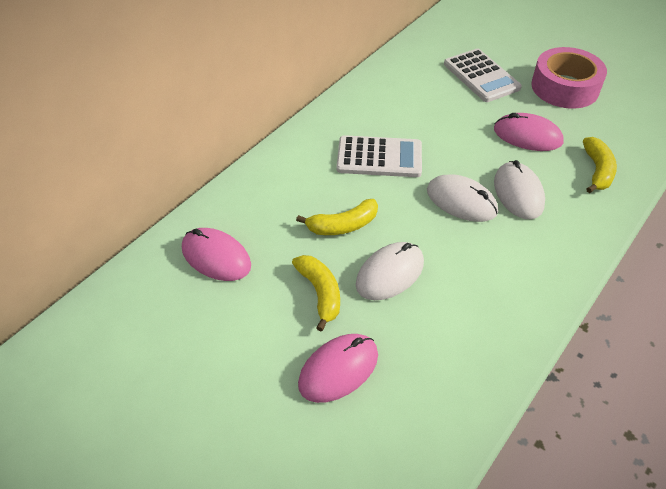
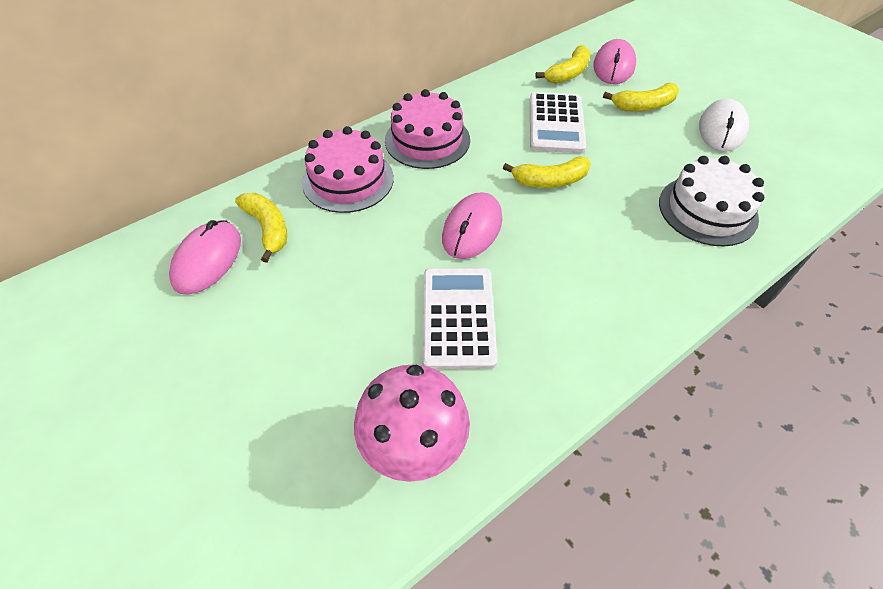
pink cake: none = 0 -> [302,126,394,213] [385,89,470,169] = 2
pink mushroom: none = 0 -> [354,365,470,482] = 1
pink tape: [531,47,607,109] = 1 -> none = 0
white cake: none = 0 -> [659,156,764,246] = 1
white mouse: [356,242,424,300] [427,174,498,222] [494,160,545,219] = 3 -> [699,98,749,152] = 1
yellow banana: [292,255,340,332] [296,199,378,235] [583,137,617,193] = 3 -> [235,193,287,263] [503,156,591,188] [535,45,590,83] [603,83,679,111] = 4

